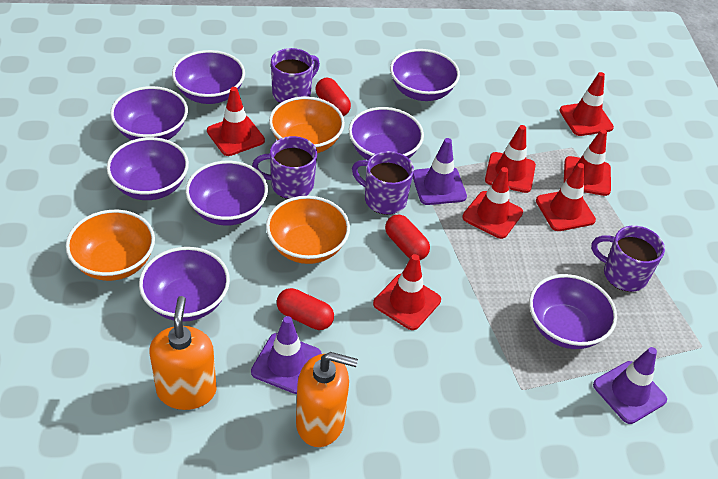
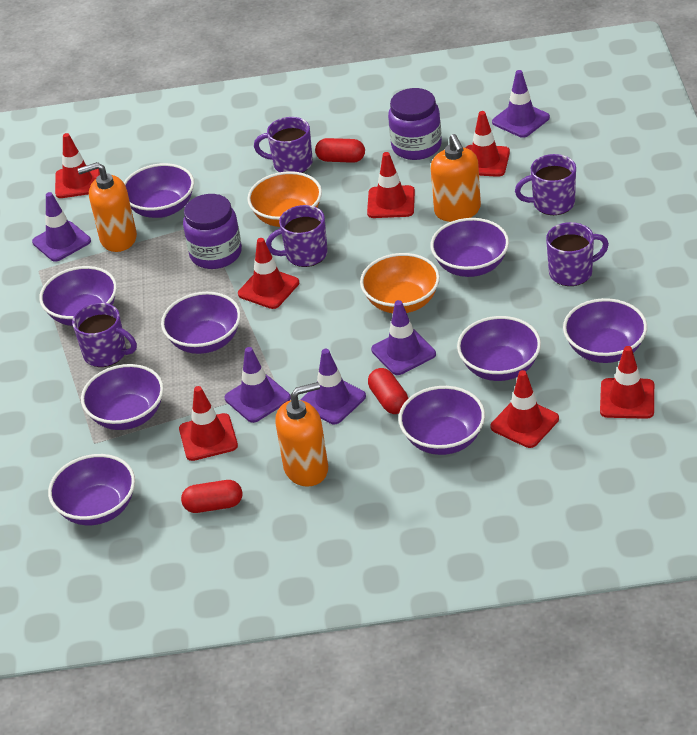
orange bowl: [66,210,155,281] [266,196,350,264] [269,96,345,153] = 3 -> [247,171,322,227] [360,253,440,313] = 2
orange soap dispenser: [150,296,217,410] [296,352,358,447] = 2 -> [78,162,137,252] [275,382,328,487] [431,134,481,222] = 3
purple bowl: [107,137,189,200] [110,86,188,140] [139,247,230,322] [172,50,245,104] [186,161,268,226] [349,107,424,160] [390,49,460,101] [529,274,617,349] = 8 -> [39,266,117,326] [48,454,135,525] [81,364,164,430] [124,163,194,218] [161,292,241,354] [399,386,485,455] [430,218,509,277] [457,316,541,381] [563,298,647,363] = 9
purple jar: none = 0 -> [183,194,242,269] [388,88,442,160] = 2
purple mug: [252,136,317,199] [271,48,320,103] [352,151,414,215] [591,225,665,292] = 4 -> [72,303,137,367] [254,117,313,173] [266,205,328,267] [515,154,576,215] [546,222,609,286] = 5
purple traffic cone: [251,316,322,394] [413,138,467,205] [593,347,667,424] = 3 -> [32,192,91,262] [225,347,291,423] [300,349,366,424] [371,300,436,375] [492,70,550,138] = 5

